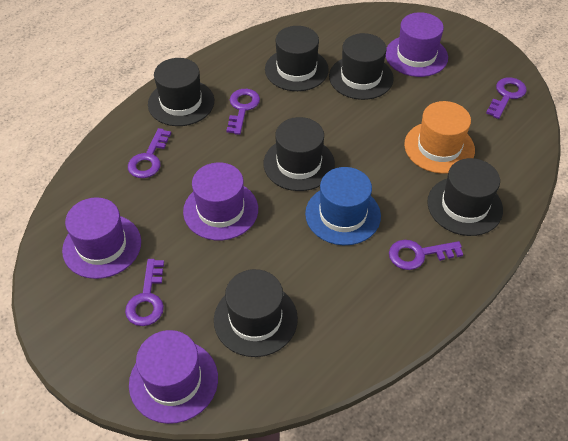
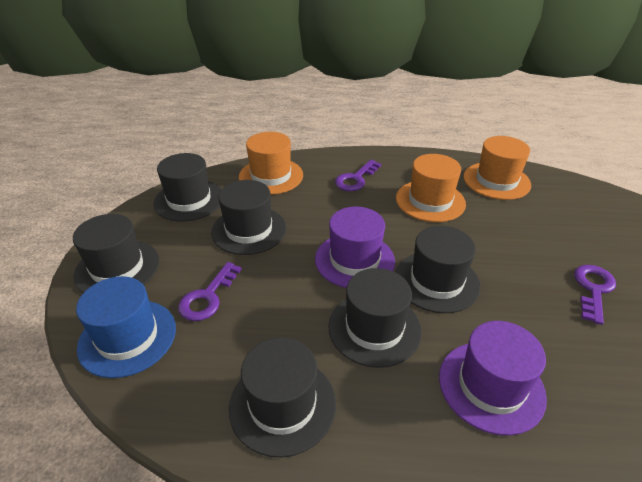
orange hat: [404,101,475,174] = 1 -> [239,132,303,195] [396,154,466,222] [464,136,531,200] = 3
purple hat: [62,197,141,279] [129,330,218,424] [183,162,258,240] [385,12,448,77] = 4 -> [315,207,395,288] [439,321,547,436] = 2
purple key: [125,259,164,326] [128,128,171,178] [226,89,260,135] [389,240,463,270] [486,77,527,119] = 5 -> [178,262,242,321] [335,160,381,191] [574,265,616,325] = 3

